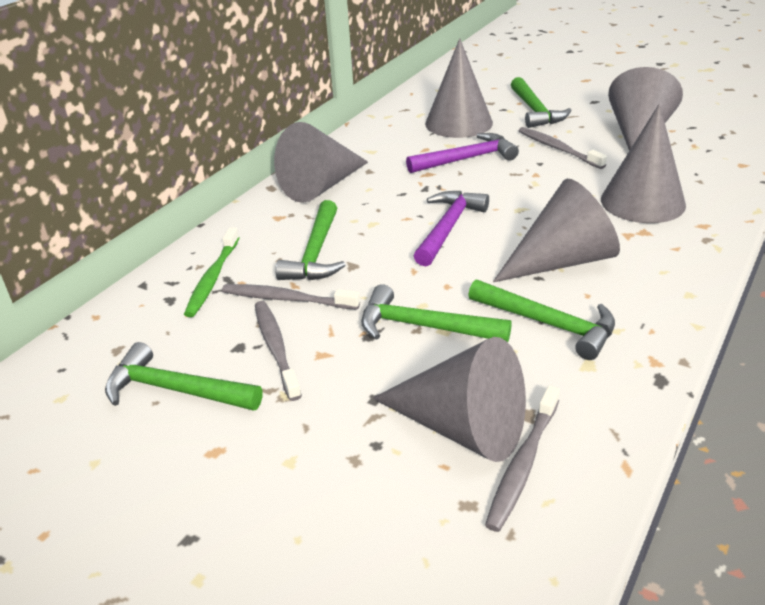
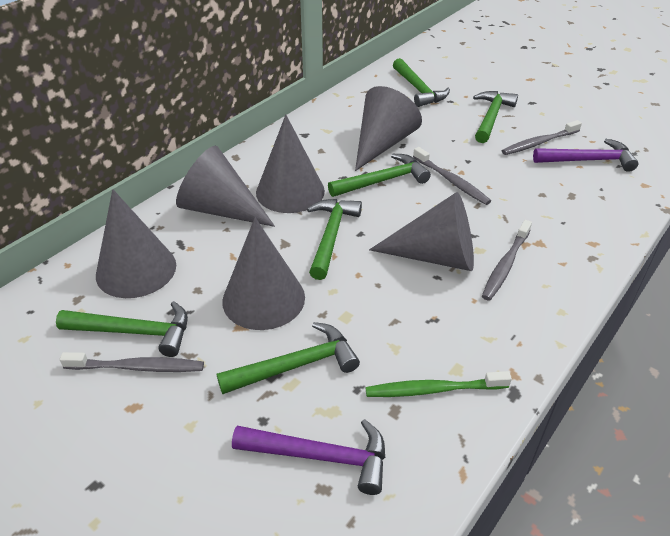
green hammer: [105,342,263,411] [275,200,345,280] [361,284,512,342] [469,280,615,360] [511,77,572,128] = 5 -> [56,301,188,357] [217,322,360,394] [307,199,362,280] [328,154,431,197] [393,58,450,107] [473,91,518,143] = 6

